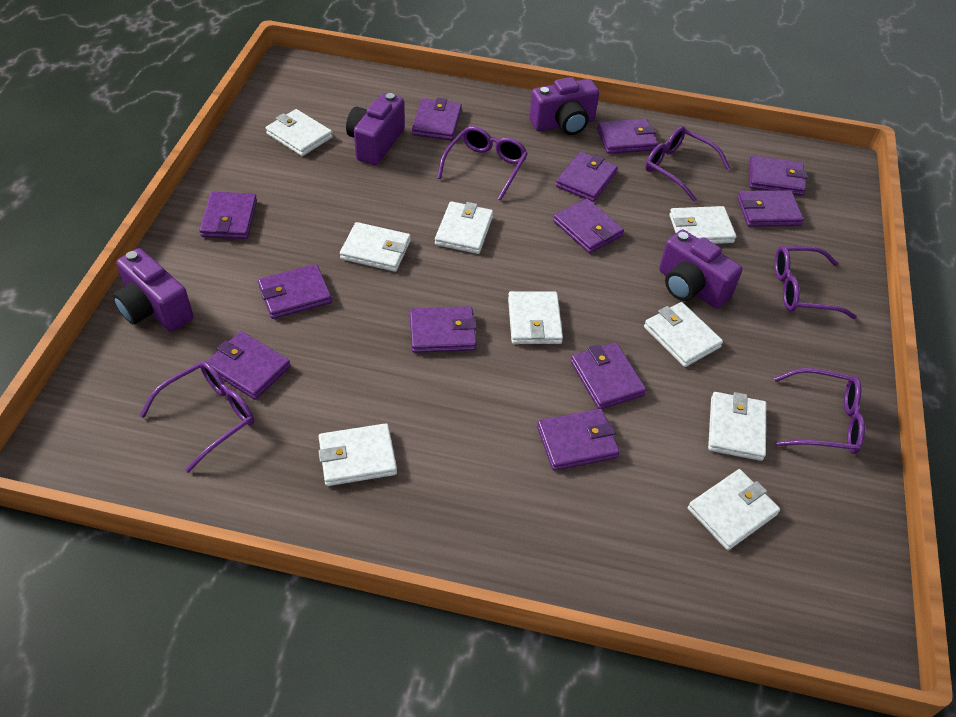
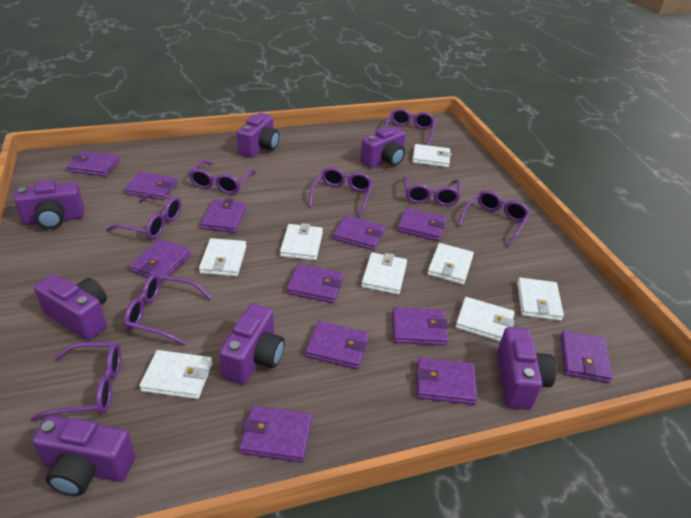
purple camera: [112,248,193,332] [346,93,405,165] [529,77,599,135] [659,230,742,308] = 4 -> [14,180,84,229] [32,416,136,496] [34,274,107,340] [219,303,284,385] [237,113,279,158] [360,127,406,168] [497,327,557,410] = 7
purple glasses: [139,361,254,473] [437,126,528,200] [645,126,730,202] [774,246,857,319] [774,368,865,454] = 5 -> [30,342,121,421] [107,192,181,239] [124,274,212,346] [189,160,256,194] [309,167,373,217] [385,109,435,146] [404,175,461,206] [458,190,530,247] = 8
white wallet: [266,109,333,156] [318,423,397,486] [340,222,411,272] [435,201,493,254] [508,291,563,344] [644,302,723,367] [669,206,736,244] [688,469,780,550] [708,392,766,461] = 9 -> [139,350,212,399] [199,238,247,276] [280,223,323,260] [361,253,407,295] [412,144,451,167] [427,243,474,285] [456,297,515,342] [517,277,564,321] = 8

